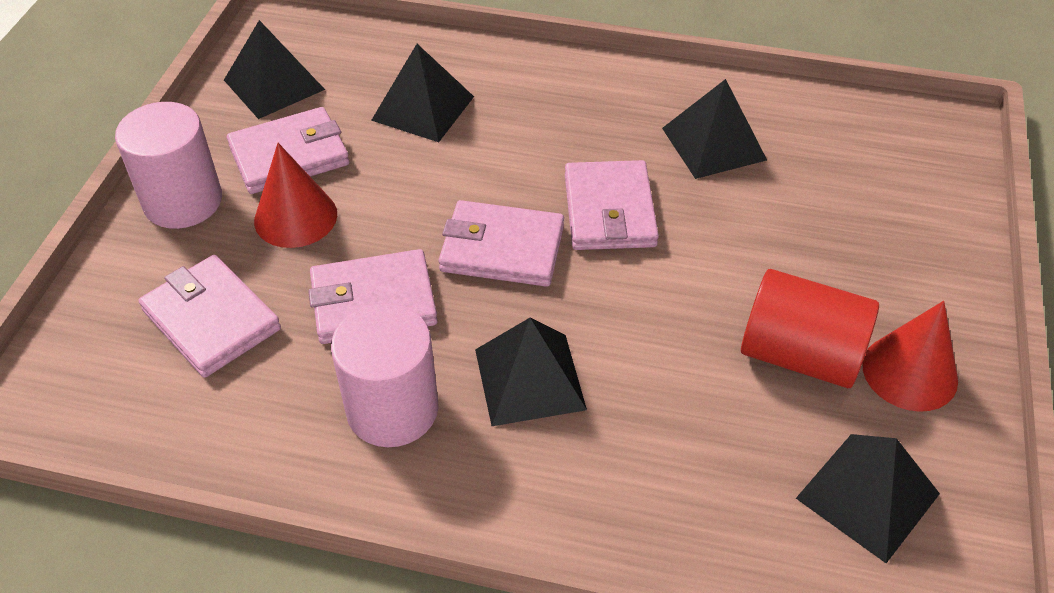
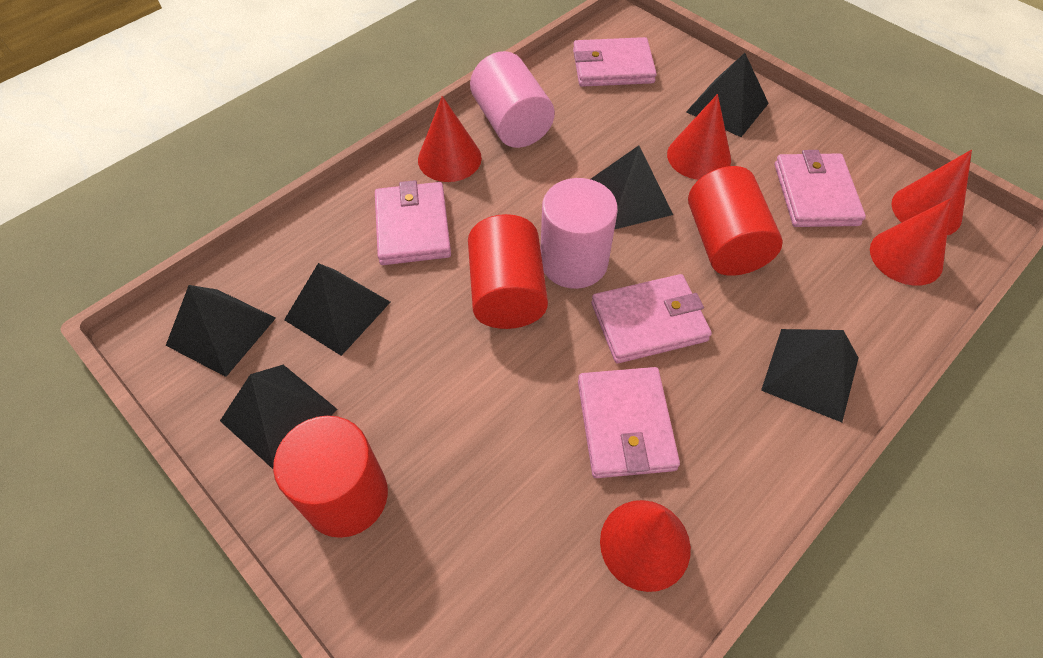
black pyramid: [224,20,325,119] [371,44,474,142] [475,318,587,426] [662,79,767,179] [796,434,940,563] = 5 -> [166,285,276,377] [220,365,338,469] [284,263,390,356] [591,146,673,230] [686,53,769,137] [761,329,859,422] = 6
red cone: [254,143,337,248] [862,301,958,412] = 2 -> [418,96,482,182] [600,500,691,592] [667,94,731,180] [870,198,952,286] [892,150,972,235] = 5
red cylinder: [741,269,879,388] = 1 -> [273,416,388,538] [468,214,548,329] [688,166,783,276] = 3

